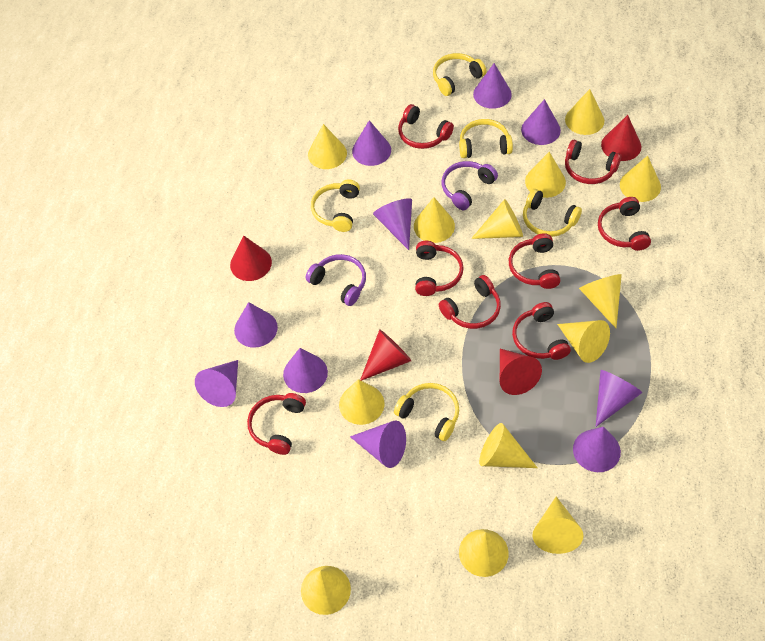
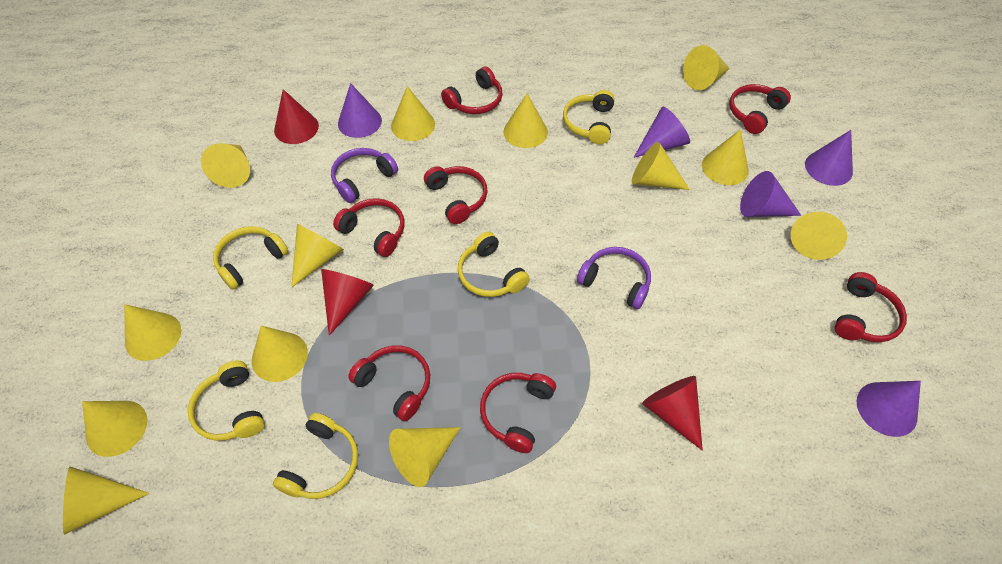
purple cone: [195,360,238,407] [234,302,278,348] [283,348,328,393] [350,421,406,468] [352,120,391,166] [373,198,412,250] [473,63,512,109] [521,99,561,145] [573,427,621,472] [596,370,642,427] = 10 -> [338,83,382,138] [634,107,690,158] [740,171,801,217] [805,130,853,186] [857,381,921,437] = 5
red cone: [230,236,272,281] [360,329,411,381] [500,349,542,395] [601,115,641,161] = 4 -> [274,89,319,144] [321,269,374,336] [642,376,703,451] = 3
red headphones: [247,393,306,455] [398,104,454,149] [415,241,464,296] [439,275,501,329] [509,233,560,289] [512,302,571,360] [565,140,621,184] [598,197,651,251] = 8 -> [333,198,404,257] [348,345,430,421] [424,166,488,224] [441,66,503,114] [480,373,556,453] [729,84,791,134] [835,272,907,342] = 7

